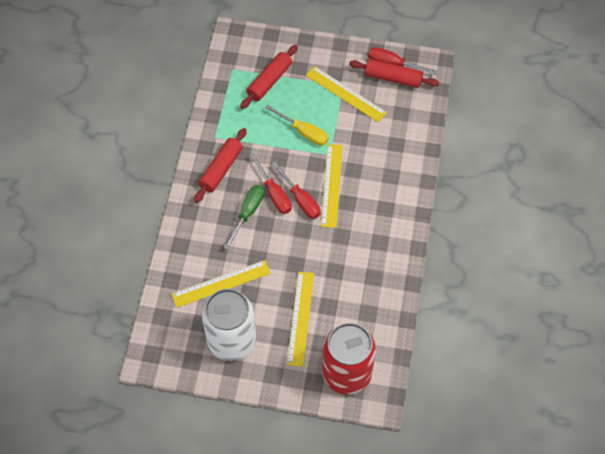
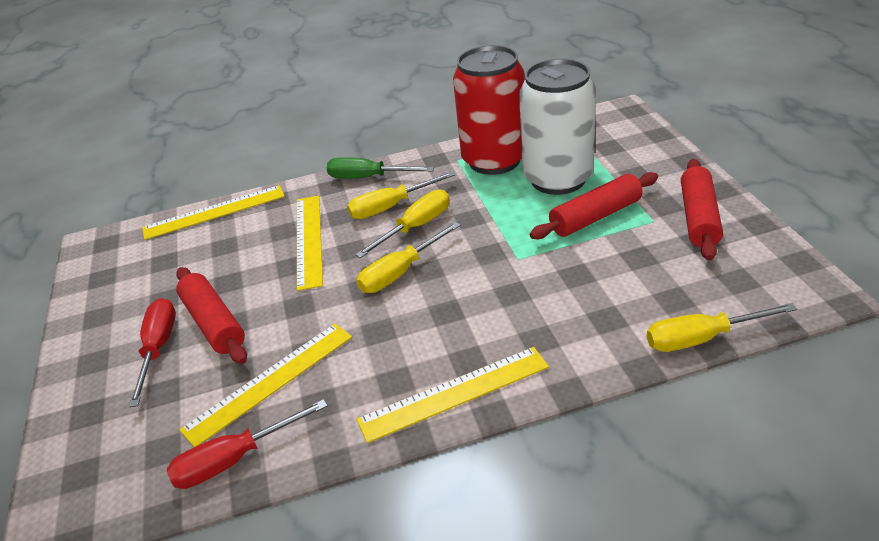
red screwdriver: [250,153,292,214] [271,162,320,219] [368,47,437,75] = 3 -> [128,298,176,407] [167,399,327,489] = 2
yellow screwdriver: [265,105,328,146] = 1 -> [347,172,455,219] [355,189,450,258] [357,222,461,293] [647,303,797,352] = 4

